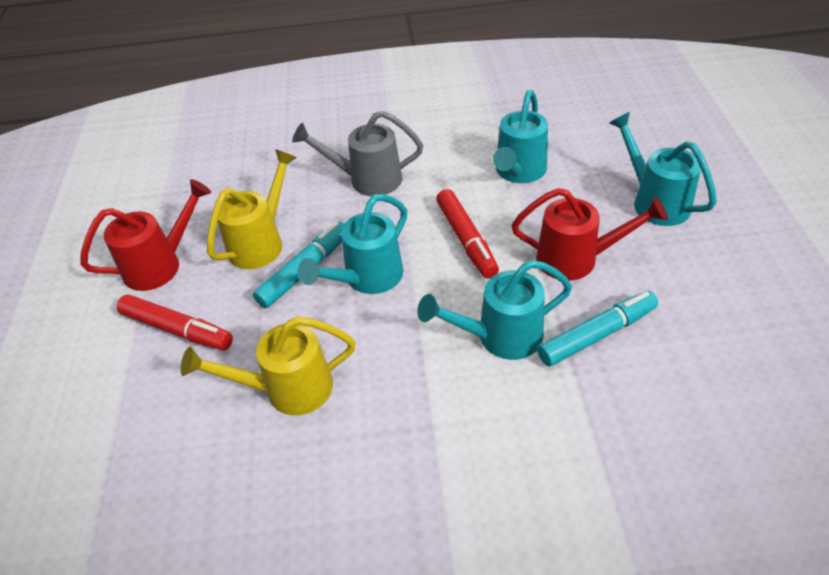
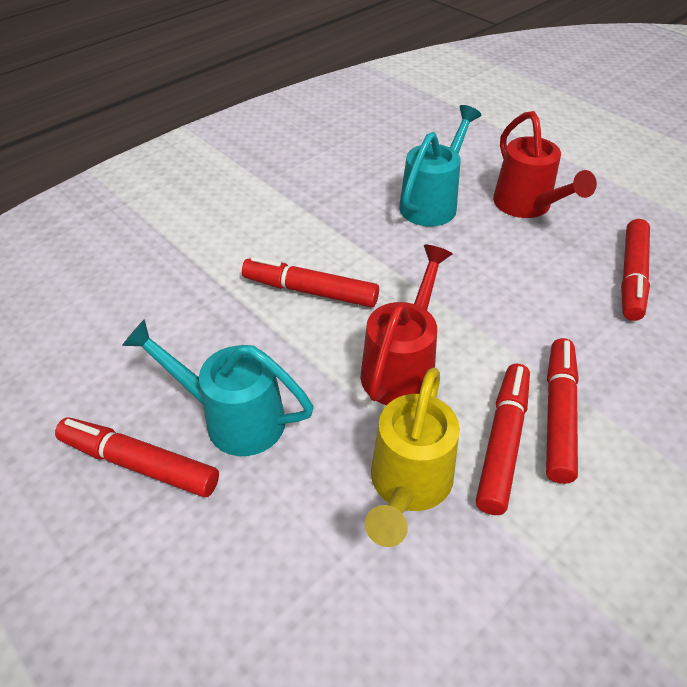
grey watering can: [292,111,423,196] = 1 -> none = 0
red marker: [117,294,233,350] [436,189,499,279] = 2 -> [55,417,219,497] [242,257,379,308] [476,364,530,515] [546,338,579,484] [621,219,650,321] = 5
turquoise marker: [253,221,345,308] [537,291,658,367] = 2 -> none = 0
turquoise watering can: [298,194,407,294] [417,260,572,360] [493,90,548,183] [609,112,717,226] = 4 -> [122,319,314,456] [399,105,481,226] = 2
yellow watering can: [180,316,356,415] [207,149,297,269] = 2 -> [365,367,460,547] = 1

